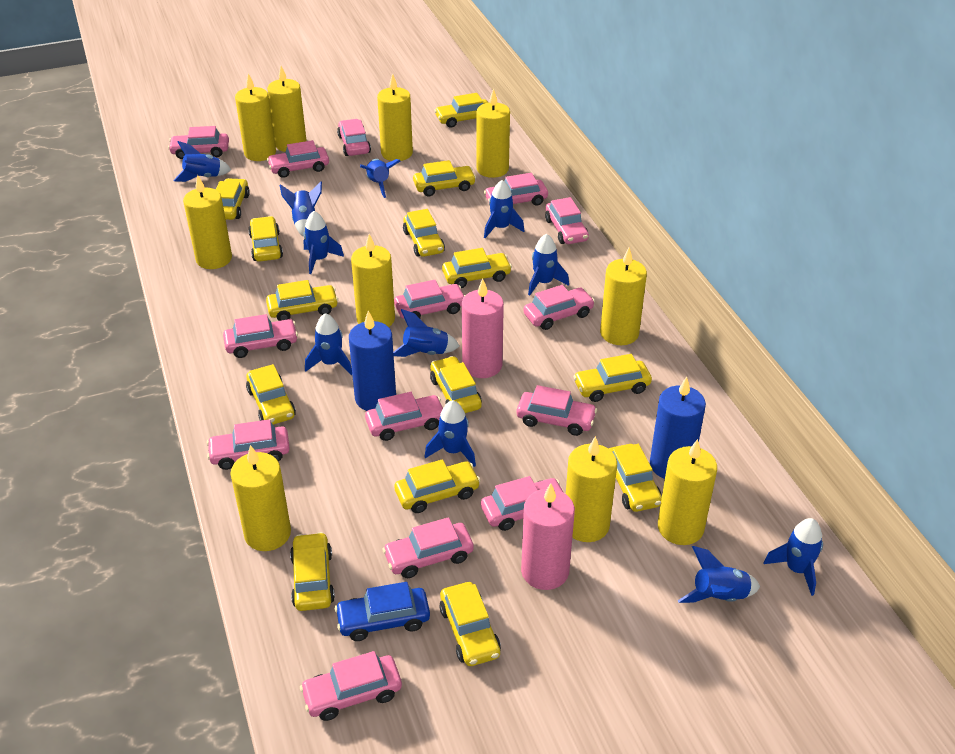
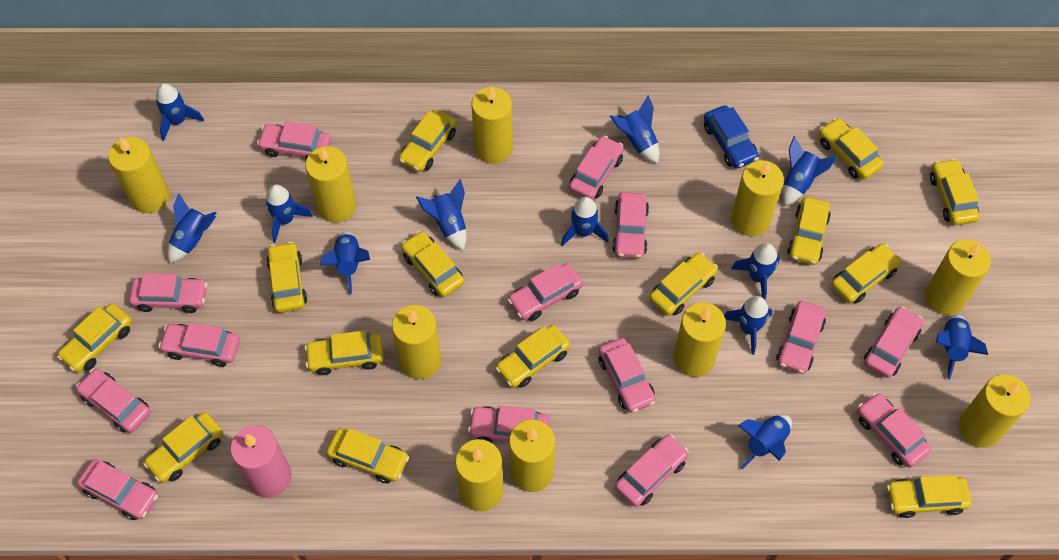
blue candle: [349,311,396,411] [650,377,706,479] = 2 -> none = 0
blue rocket: [173,141,231,182] [280,181,322,237] [304,211,344,274] [305,313,352,375] [360,159,400,198] [393,309,460,357] [425,400,476,467] [484,180,524,238] [528,234,569,296] [678,546,760,603] [764,518,823,596] = 11 -> [156,84,204,141] [167,193,217,264] [265,184,313,242] [320,231,370,295] [416,179,466,250] [561,197,609,246] [610,95,659,163] [724,296,772,355] [731,243,780,300] [738,415,792,469] [782,136,837,206] [936,314,988,380] = 12
pink candle: [462,278,504,378] [521,483,575,590] = 2 -> [230,425,292,498] = 1

